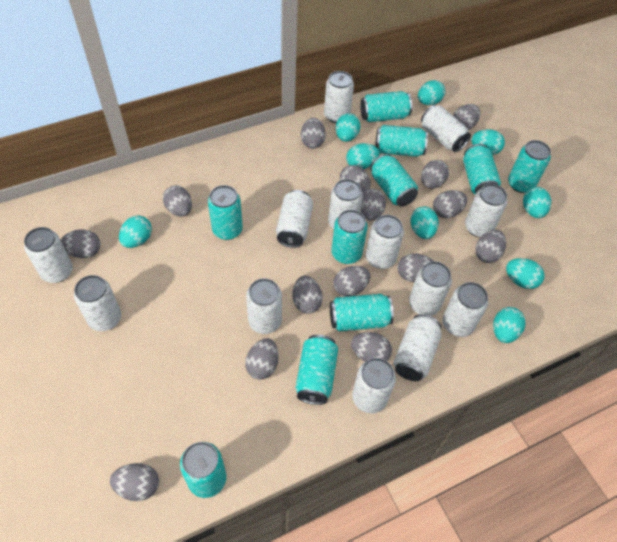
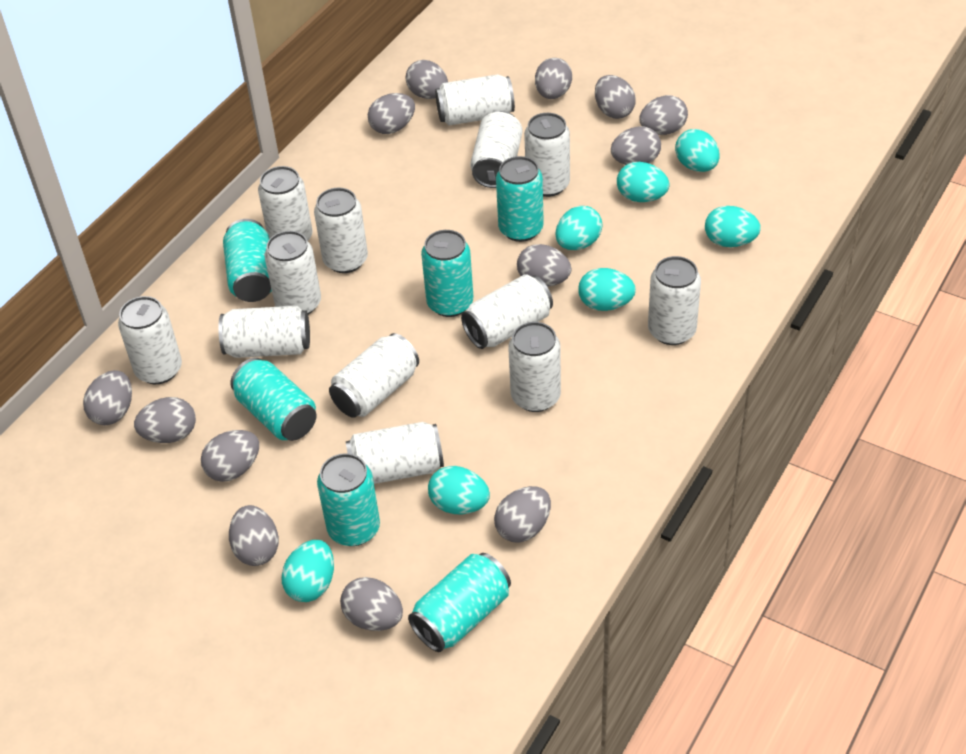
grey egg: [61,229,100,258] [110,463,159,501] [163,185,192,217] [245,338,279,379] [293,276,323,314] [301,118,325,149] [333,266,370,297] [340,165,371,193] [351,332,392,362] [360,189,386,220] [398,254,433,282] [421,160,449,189] [433,190,467,218] [453,104,480,130] [475,230,506,263] = 15 -> [83,370,132,425] [134,397,196,443] [201,430,259,482] [229,505,279,566] [340,577,403,631] [368,93,415,134] [405,60,448,99] [494,486,551,543] [517,244,571,287] [535,58,572,99] [595,75,636,119] [611,126,661,165] [640,95,688,135] = 13
turquoise can: [180,442,226,498] [208,185,243,240] [296,335,338,405] [330,294,394,331] [331,210,368,264] [361,91,412,122] [370,154,418,207] [375,125,428,157] [463,144,501,195] [508,140,551,193] = 10 -> [223,219,272,302] [230,358,317,441] [317,453,380,546] [408,553,511,652] [421,230,474,317] [496,156,544,242] = 6
turquoise egg: [119,215,152,248] [336,113,361,142] [346,143,380,169] [411,206,439,239] [418,80,445,105] [471,129,505,155] [493,307,525,343] [506,258,545,289] [523,187,551,218] = 9 -> [281,540,334,602] [428,466,490,514] [556,206,603,250] [578,268,636,311] [617,162,670,202] [675,129,720,172] [705,206,761,247] = 7

